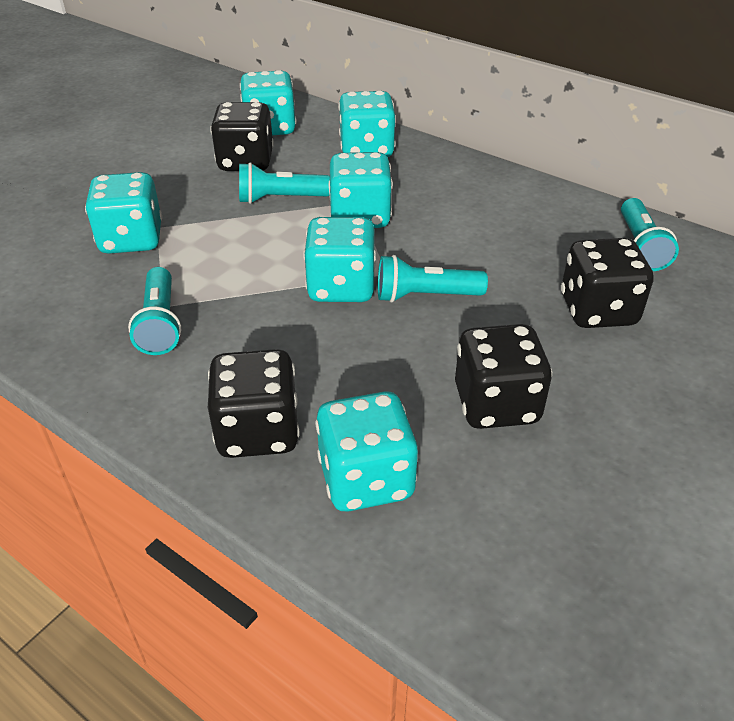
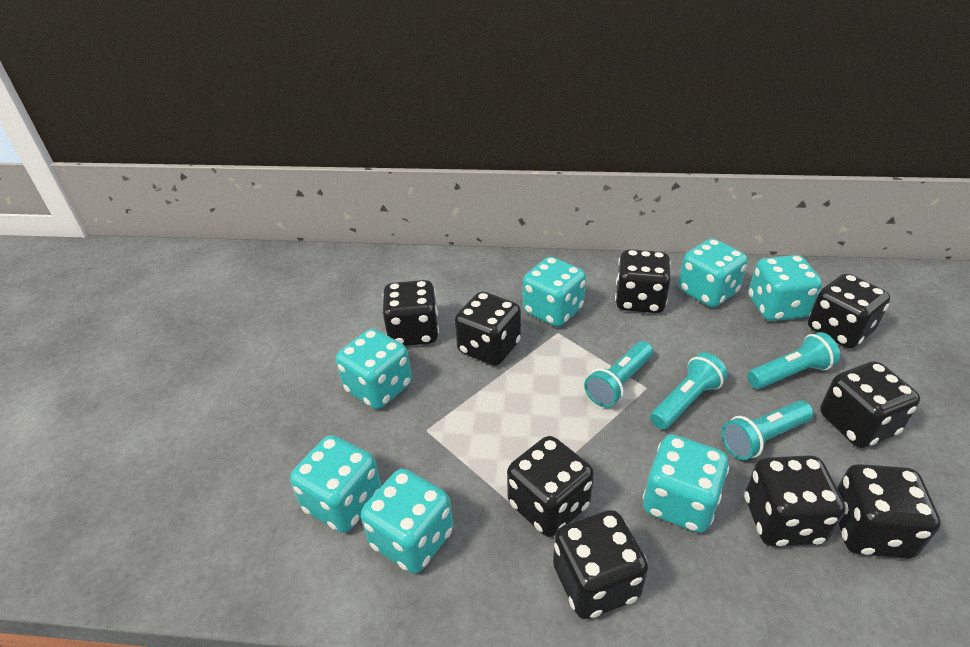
black dice: [208,349,300,458] [210,102,274,171] [455,324,552,429] [561,238,653,328] = 4 -> [383,280,439,346] [455,292,521,366] [507,436,594,537] [553,510,648,619] [615,249,671,313] [745,455,845,547] [808,273,890,349] [820,361,920,448] [837,464,941,559] = 9
turquoise dice: [85,172,162,254] [240,70,296,135] [303,217,376,302] [315,391,418,512] [328,152,393,228] [338,91,395,157] = 6 -> [290,435,382,533] [336,329,412,409] [361,469,453,574] [523,257,586,327] [643,434,729,533] [678,239,748,307] [749,255,822,321] = 7

